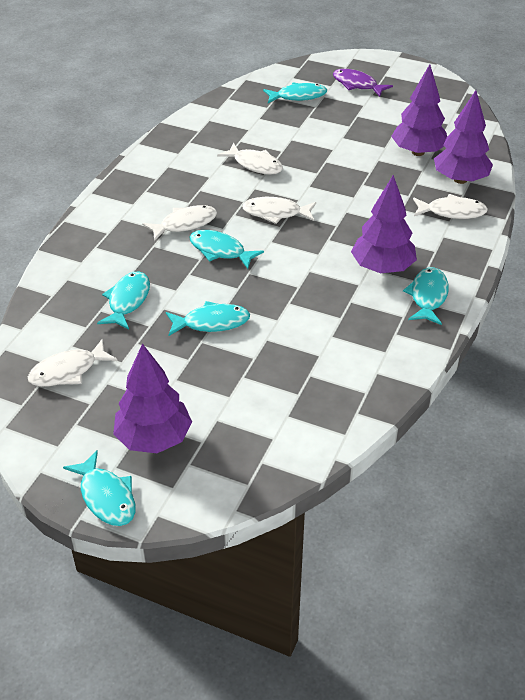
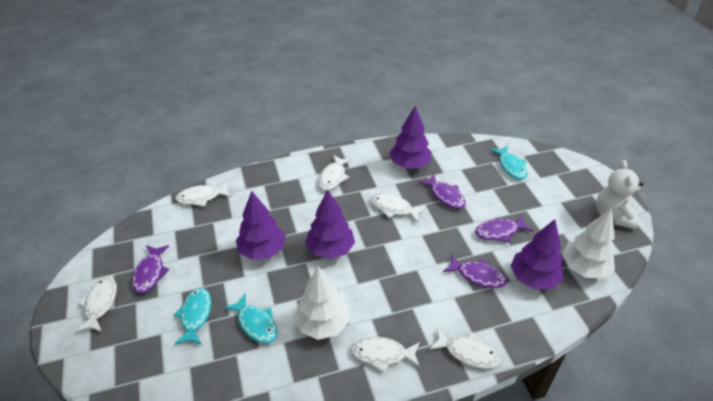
purple fish: [333,69,393,97] = 1 -> [132,245,169,294] [418,174,466,209] [443,254,507,288] [475,215,533,243] = 4
turquoise fish: [63,450,135,526] [97,272,150,330] [166,301,250,336] [189,230,264,269] [263,82,327,103] [403,267,449,325] = 6 -> [174,288,212,345] [224,294,278,343] [490,145,527,180] = 3
white fish: [28,339,117,387] [142,205,217,241] [217,143,283,175] [242,197,316,224] [413,194,488,219] = 5 -> [75,277,117,332] [175,182,231,207] [318,155,352,190] [351,337,420,372] [371,193,426,223] [429,327,500,368] = 6
white teddy bear: none = 0 -> [596,160,644,229] = 1
white tree: none = 0 -> [294,266,349,340] [562,208,616,279] = 2

